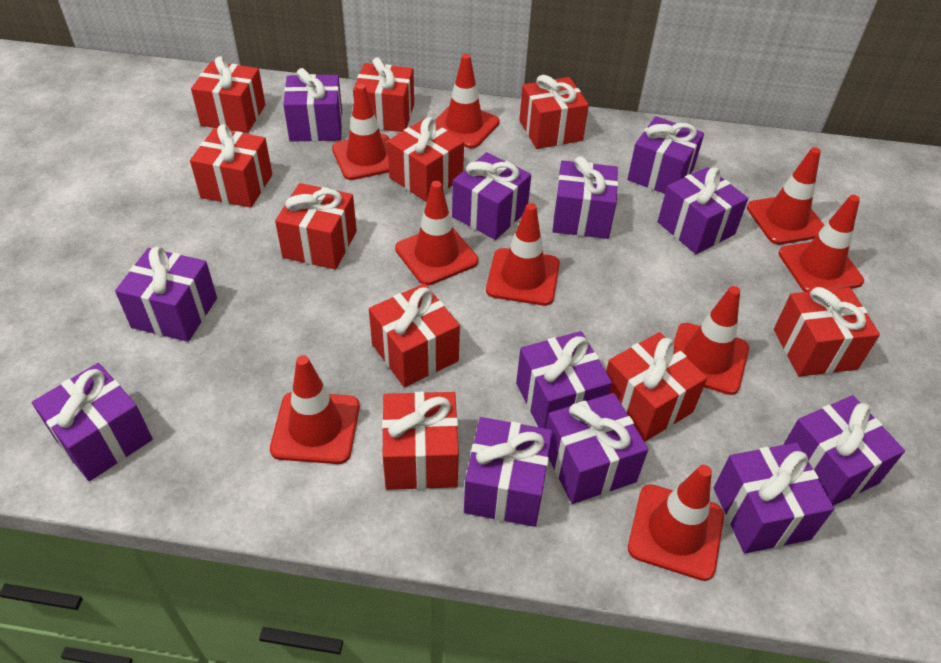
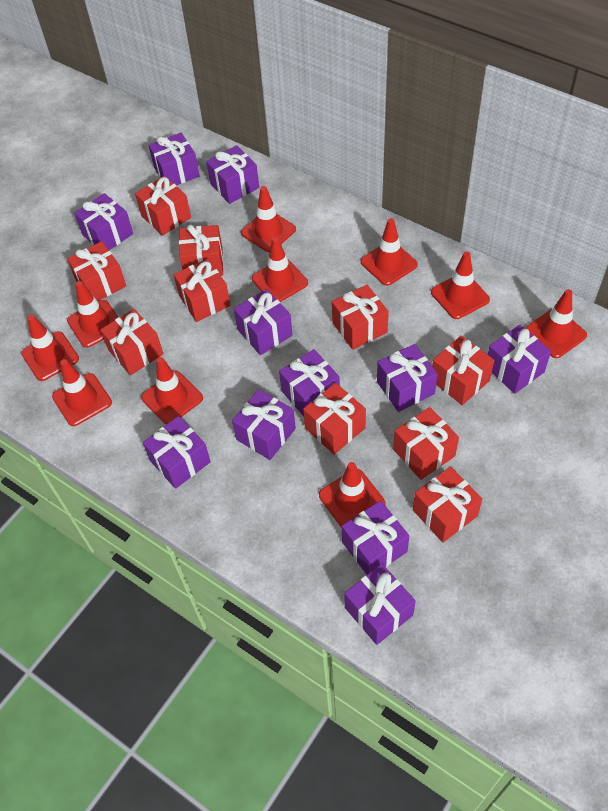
purple gift: [32,363,153,481] [115,246,217,342] [283,68,342,142] [452,152,531,240] [464,417,552,527] [516,331,612,429] [546,393,648,504] [553,156,618,239] [627,116,704,194] [658,167,748,254] [714,443,834,554] [783,395,905,506] = 12 -> [74,193,133,250] [143,416,211,489] [148,132,200,185] [206,145,259,204] [232,389,296,460] [234,289,293,355] [279,349,340,416] [342,500,409,575] [344,564,416,645] [377,344,438,412] [488,325,551,394] = 11
red traffic cone: [270,355,360,464] [332,84,389,180] [395,181,478,285] [435,54,500,148] [486,203,560,306] [628,465,724,581] [674,286,749,395] [747,147,824,245] [778,195,864,292] = 9 -> [21,315,79,381] [52,359,112,426] [67,281,118,348] [141,357,203,424] [241,186,296,252] [252,237,308,302] [319,462,385,528] [361,218,418,286] [431,251,490,319] [525,289,587,358] = 10

